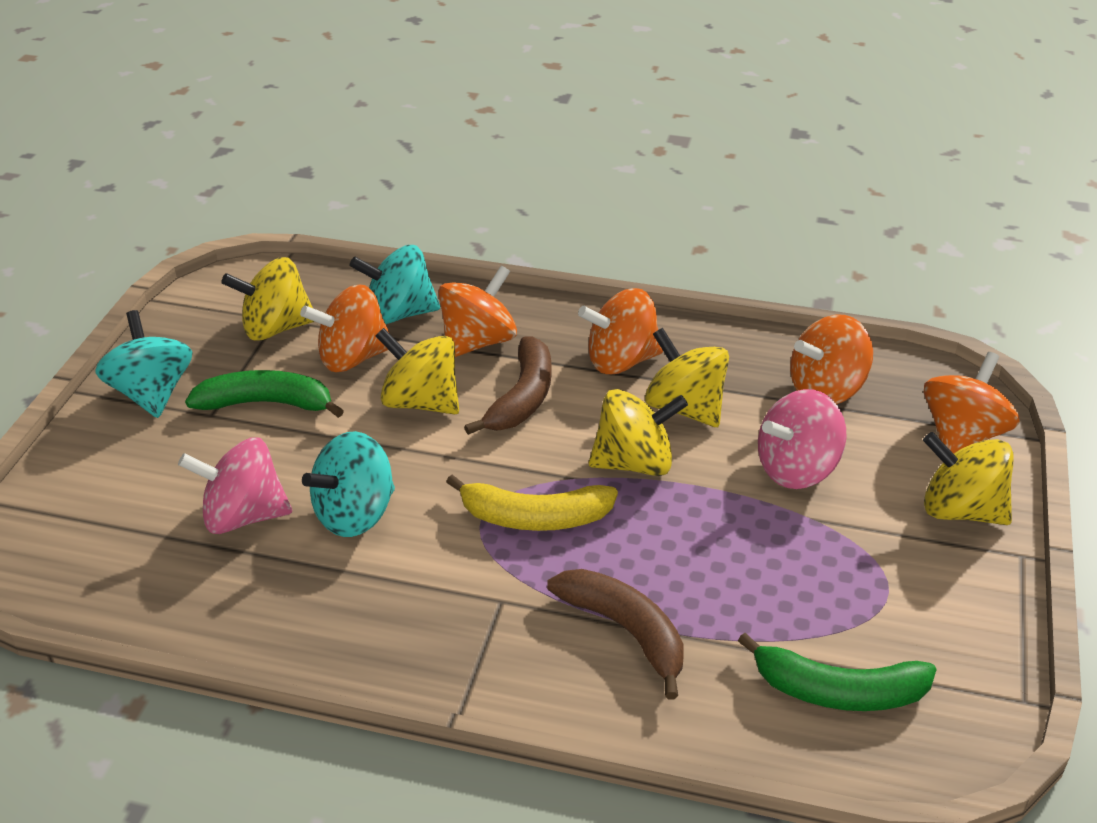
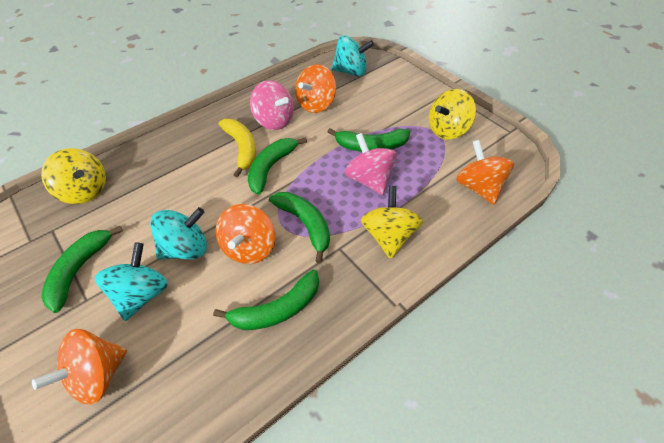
brown banana: [464,336,552,435] [547,569,684,699] = 2 -> none = 0
green banana: [185,370,344,418] [738,633,937,711] = 2 -> [41,226,123,313] [213,270,319,330] [248,137,307,195] [269,192,330,264] [327,128,410,152] = 5
orange spinning top: [300,285,390,372] [438,265,517,357] [578,288,663,374] [790,315,873,404] [924,352,1020,454] = 5 -> [32,329,127,404] [216,204,275,264] [295,64,336,113] [456,140,514,205] = 4
yellow spinning top: [221,257,315,341] [376,328,459,415] [589,389,688,476] [645,328,729,427] [923,432,1014,525] = 5 -> [41,148,106,204] [361,186,423,259] [429,89,476,139] = 3

